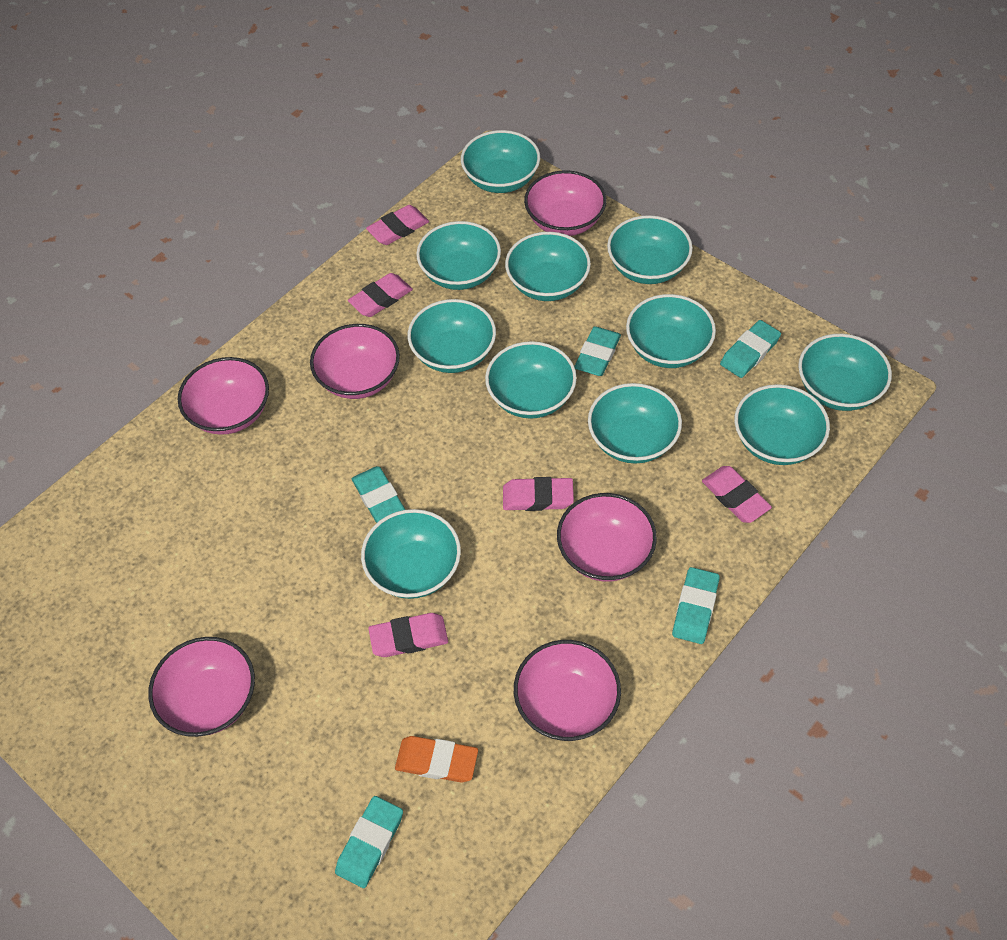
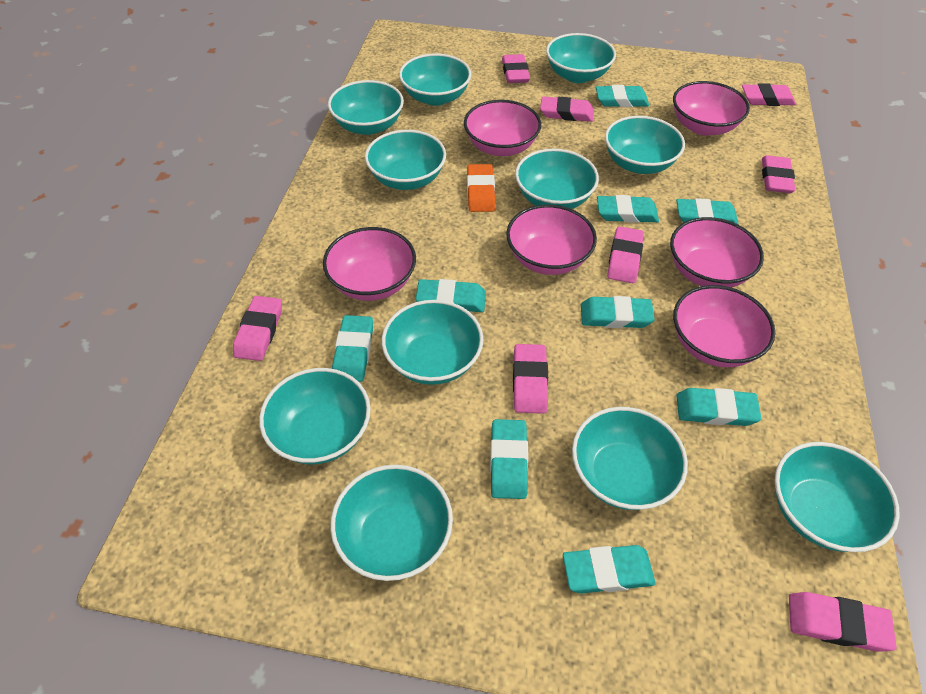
pink eraser: [348,273,413,317] [366,205,429,245] [368,613,448,657] [503,477,574,511] [702,466,772,523] = 5 -> [233,296,282,361] [502,54,530,83] [513,344,548,414] [540,96,594,122] [607,226,644,283] [742,83,796,106] [762,155,795,193] [789,592,897,652] = 8
turquoise eraser: [335,796,403,888] [352,466,405,523] [574,326,621,376] [672,567,720,644] [720,320,781,378] = 5 -> [332,315,373,382] [416,279,486,312] [490,419,528,499] [563,545,655,594] [581,296,655,328] [596,85,649,107] [597,195,659,223] [676,198,739,225] [676,388,761,426] = 9

